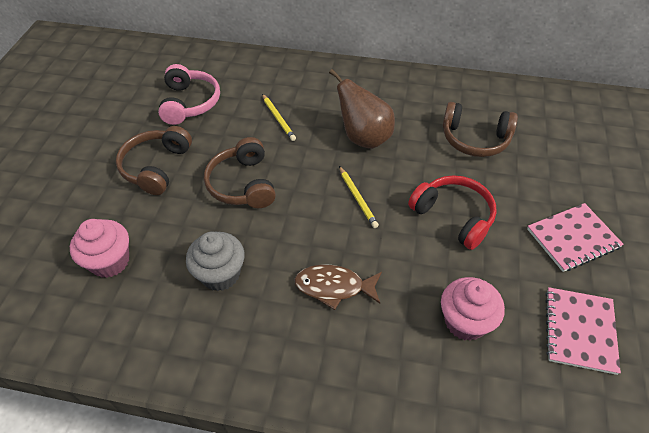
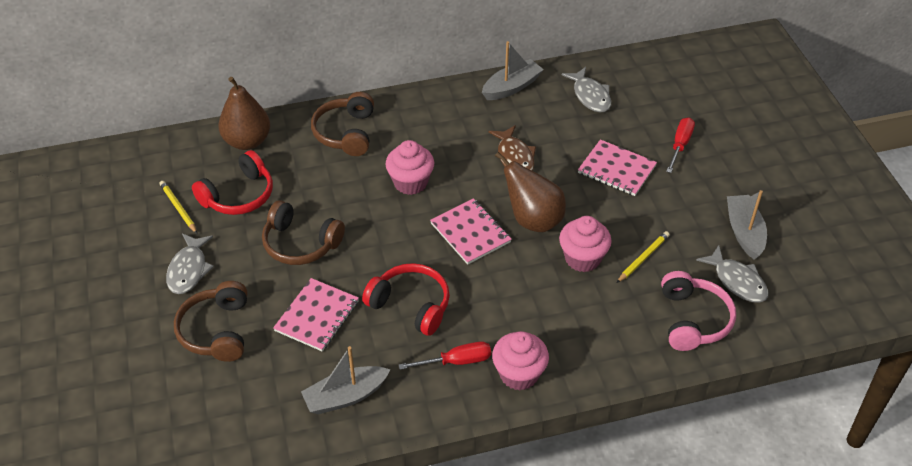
brown pear: [329,69,395,149] = 1 -> [219,77,270,150] [495,152,566,232] = 2
grey boat: none = 0 -> [301,346,390,414] [482,41,544,100] [727,190,767,260] = 3
grey cupcake: [186,231,245,291] = 1 -> none = 0
grey fish: none = 0 -> [166,234,214,294] [562,67,611,112] [696,245,768,303] = 3
pink cupcake: [70,219,129,278] [441,277,505,341] = 2 -> [386,140,434,195] [492,331,549,390] [559,216,612,272] = 3
pink notebook: [527,203,624,272] [545,287,621,375] = 2 -> [273,278,359,352] [430,198,512,265] [578,139,657,196] = 3
red headphones: [408,175,497,250] = 1 -> [192,150,273,215] [362,263,450,336] = 2
red screwdriver: none = 0 -> [399,341,491,370] [666,117,695,173] = 2

